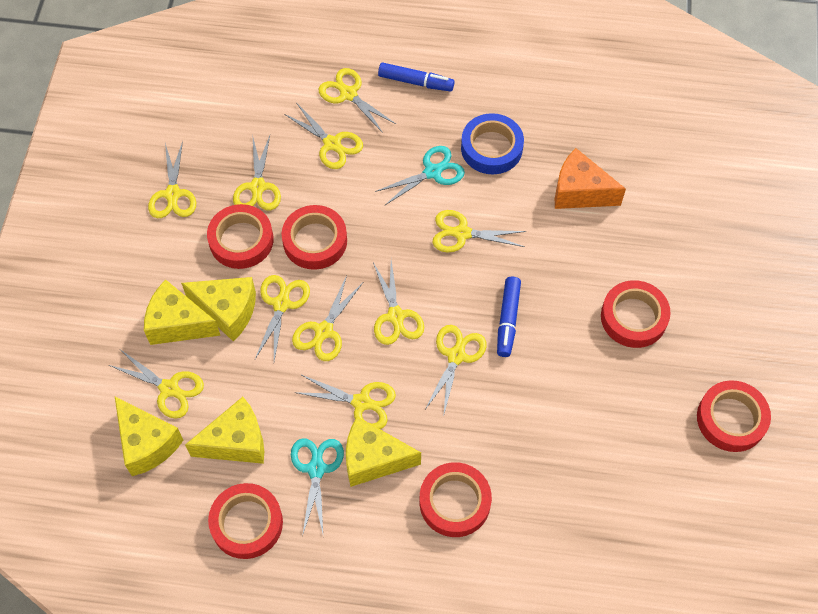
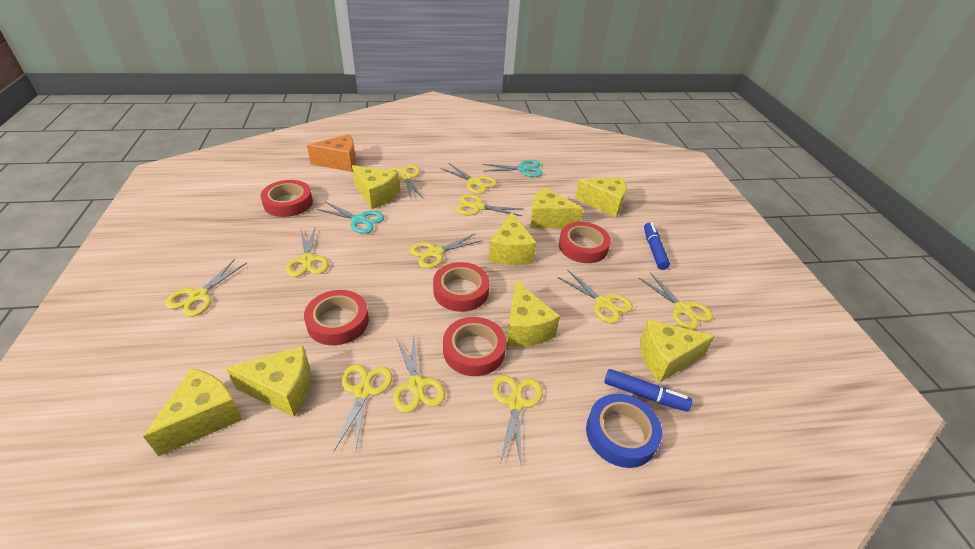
red tape: [207,204,274,269] [208,483,283,559] [282,205,347,270] [420,462,492,537] [601,280,671,348] [697,380,771,452] = 6 -> [261,180,313,217] [304,290,369,345] [433,262,490,312] [443,317,506,376] [559,222,611,263] = 5
yellow cheese: [115,397,183,476] [144,279,220,345] [181,277,256,342] [185,397,264,464] [346,417,421,487] = 5 -> [143,368,243,456] [226,346,311,417] [352,165,399,209] [489,212,537,265] [506,281,560,347] [530,187,583,228] [575,177,627,218] [640,319,715,382] = 8

